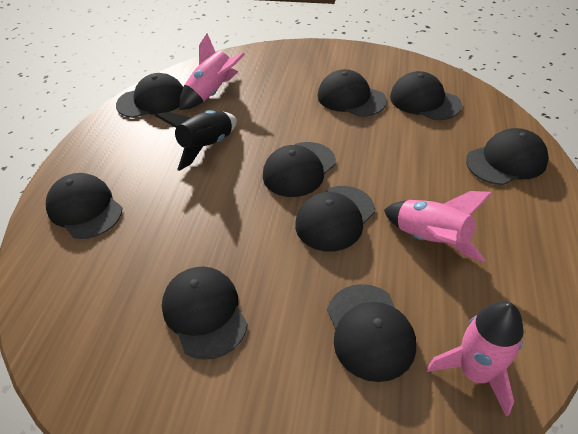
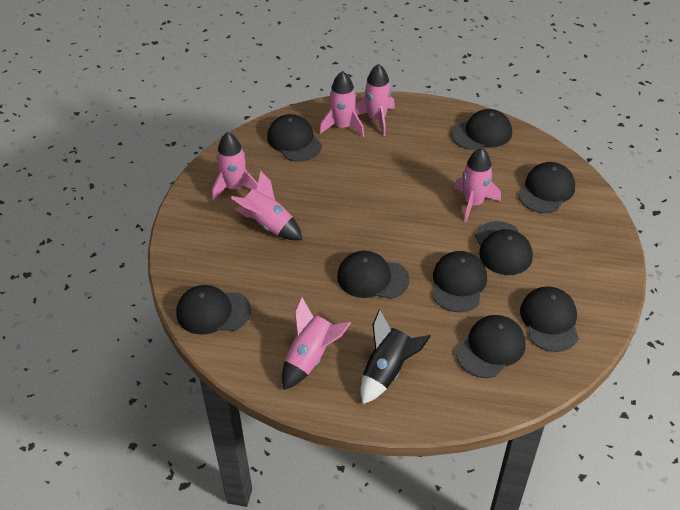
pink rocket: [179,34,245,110] [384,191,492,262] [427,301,524,416] = 3 -> [212,132,258,201] [231,171,302,240] [282,297,351,390] [319,71,364,137] [355,64,395,136] [454,148,501,222] = 6

